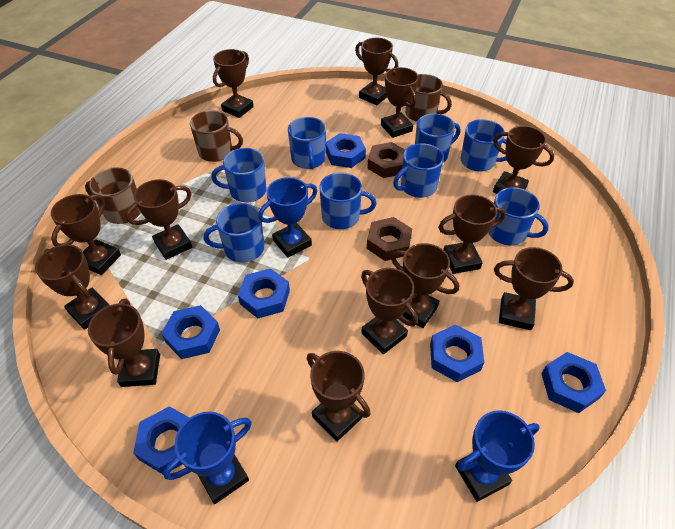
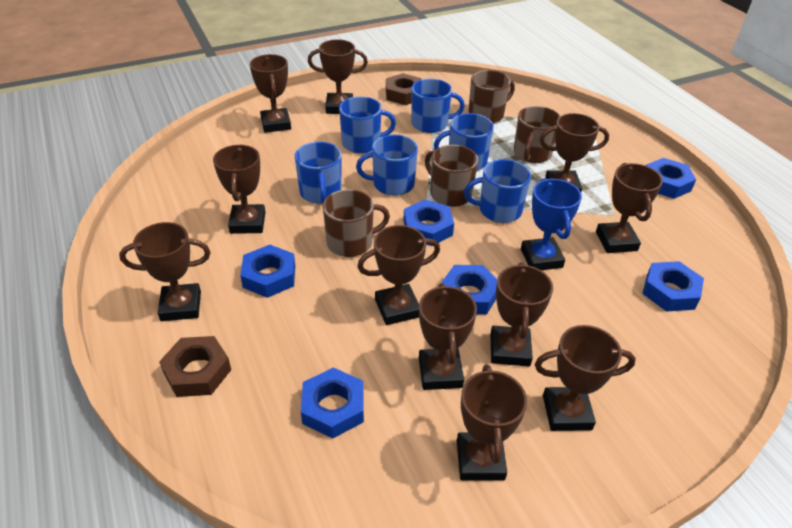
blue mug: [204,203,264,263] [211,148,267,202] [288,117,326,169] [320,172,376,229] [393,143,444,198] [415,113,460,163] [460,119,507,172] [488,187,549,245] = 8 -> [295,142,342,204] [339,96,396,153] [356,135,418,196] [411,78,465,133] [434,113,494,171] [464,159,531,223] = 6
blue trophy: [163,412,252,504] [258,177,317,258] [455,410,540,502] = 3 -> [521,178,582,270] = 1
brown mug: [85,167,141,224] [190,110,243,162] [405,74,452,122] = 3 -> [323,189,390,257] [425,145,478,207] [468,70,515,123] [514,106,560,163] = 4
brown trophy: [35,244,110,330] [51,194,121,275] [88,298,160,387] [125,179,192,260] [213,49,254,118] [307,351,371,441] [355,38,398,105] [361,268,418,354] [381,67,419,138] [391,243,459,328] [438,194,506,274] [493,126,554,194] [494,247,574,330] = 13 -> [119,222,211,321] [213,144,265,234] [250,54,291,133] [308,39,368,114] [357,225,440,325] [419,283,477,390] [457,365,527,480] [490,262,553,366] [535,325,636,431] [540,113,609,192] [596,163,663,253] = 11

